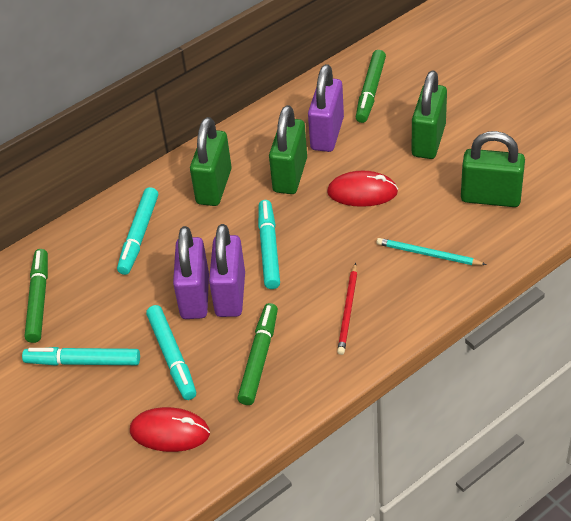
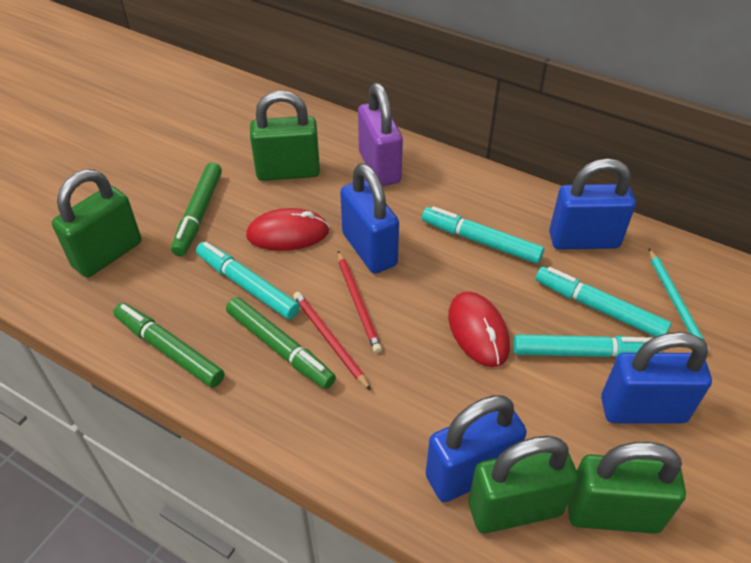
blue padlock: none = 0 -> [340,163,399,274] [426,395,527,502] [549,159,636,250] [601,332,712,424] = 4
purple padlock: [173,226,209,319] [209,224,245,317] [308,64,344,152] = 3 -> [358,83,403,187] = 1
red pencil: [337,263,357,355] = 1 -> [293,292,371,390] [338,251,382,353] = 2

